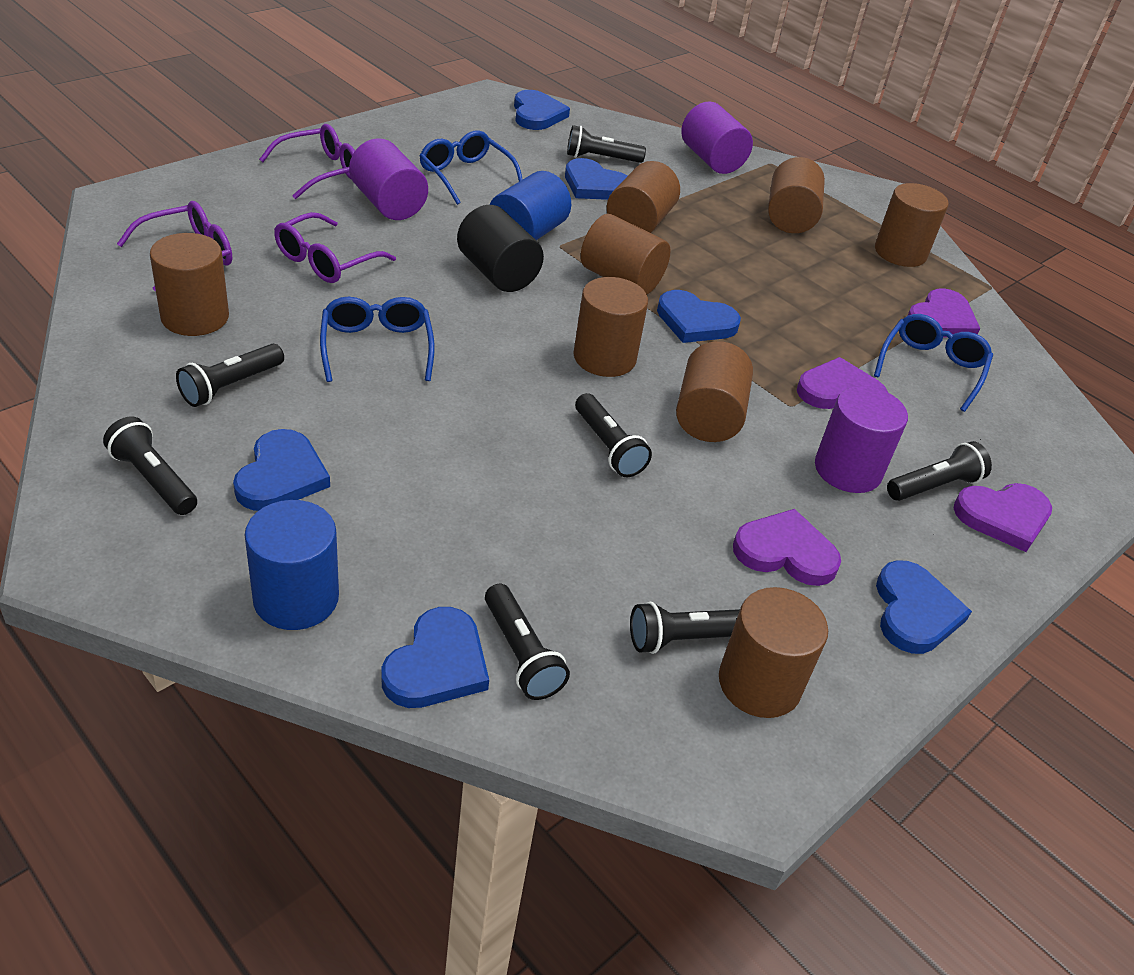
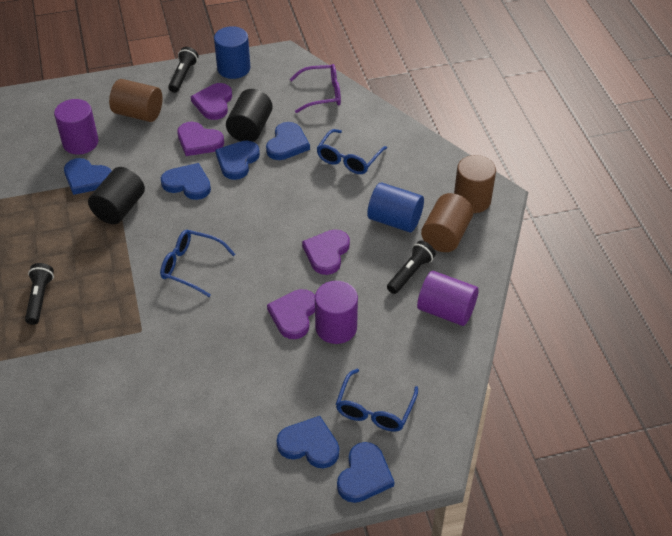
black cylinder: [457,205,544,292] = 1 -> [88,167,145,224] [226,89,273,142] = 2
black flashlight: [103,416,197,515] [176,344,284,407] [485,584,570,700] [567,125,646,163] [575,393,652,477] [630,602,740,654] [887,441,992,501] = 7 -> [25,263,54,325] [168,47,199,93] [387,241,436,294] = 3
brown cylinder: [150,233,229,336] [573,277,648,377] [581,214,671,294] [607,161,680,233] [676,341,753,442] [719,587,828,718] [768,157,825,233] [875,183,949,267] = 8 -> [109,79,163,122] [421,193,474,252] [454,155,496,213] = 3
purple glasses: [117,201,232,292] [259,124,355,199] [274,212,396,283] = 3 -> [290,64,341,113] = 1

